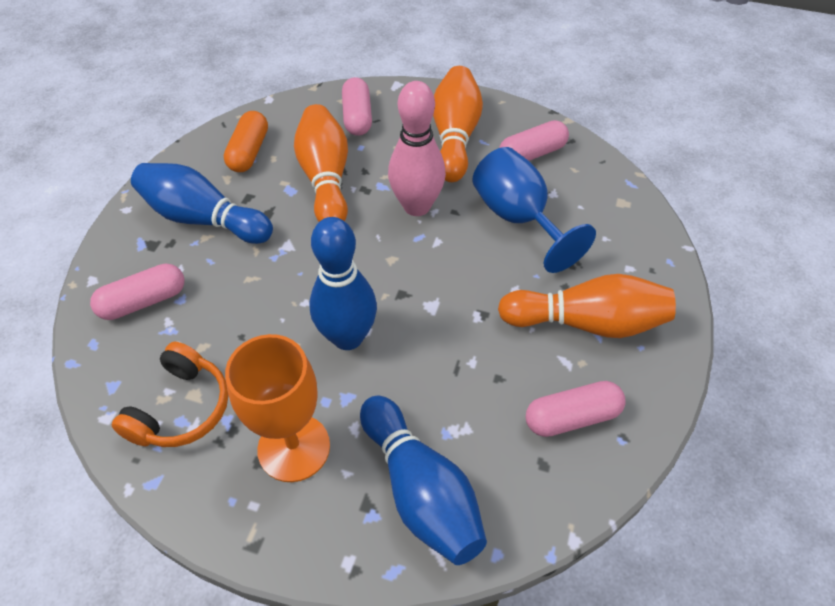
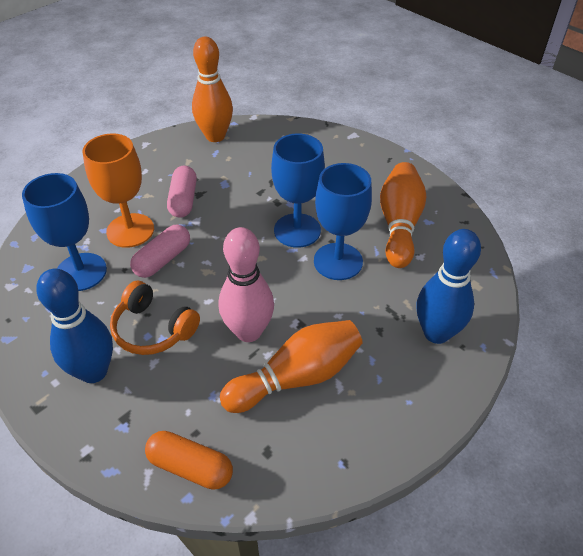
blue bowling pin: [131,163,273,244] [310,217,377,350] [360,396,487,565] = 3 -> [36,268,113,383] [416,229,481,344] = 2
blue goblet: [472,147,596,273] = 1 -> [22,173,107,291] [271,133,325,248] [314,163,372,280] = 3
pink capsule: [90,264,185,320] [342,77,372,136] [499,120,569,161] [526,381,625,437] = 4 -> [130,224,190,278] [167,166,197,218] = 2

